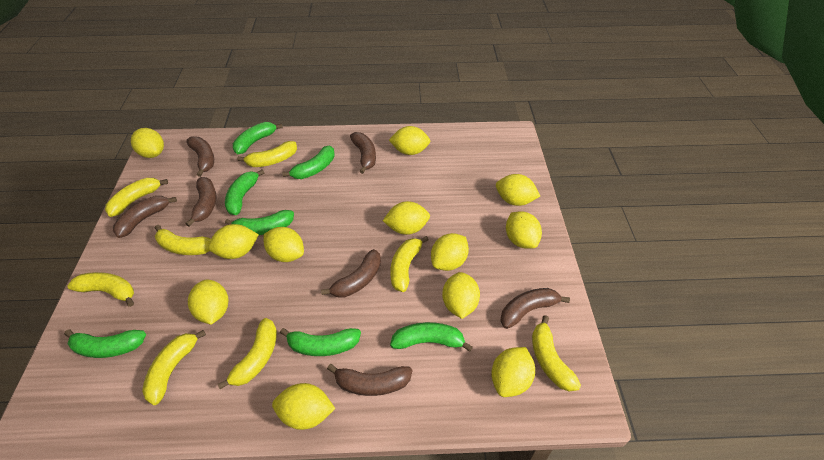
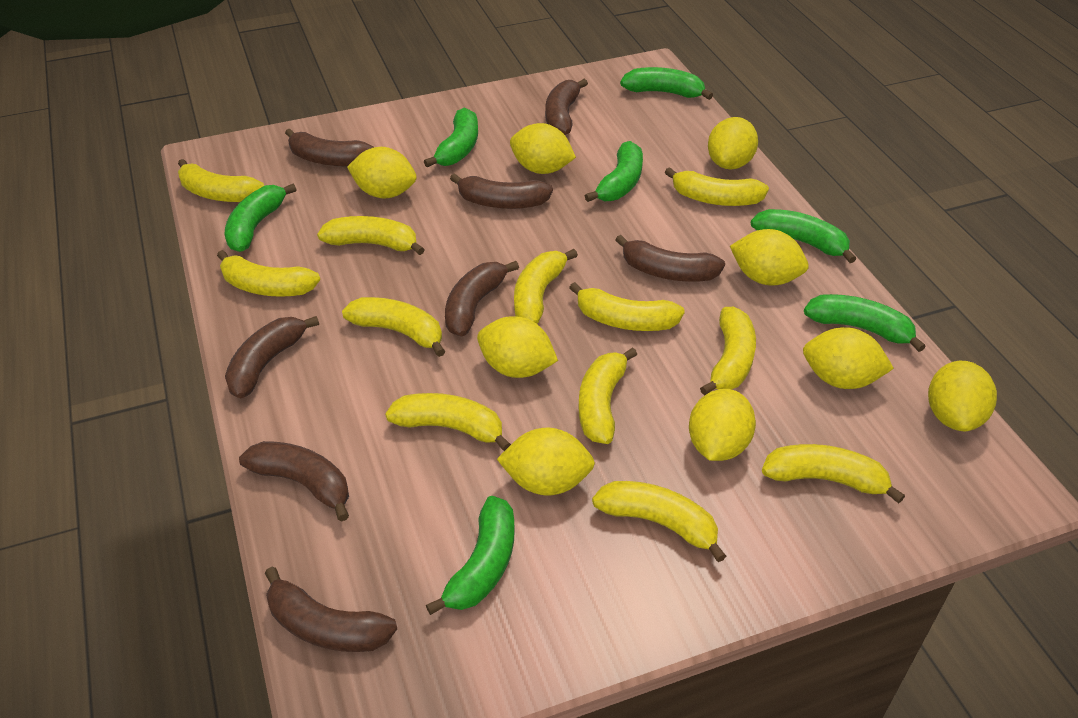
brown banana: [113,196,177,238] [185,177,216,227] [186,136,214,177] [321,249,381,298] [327,364,412,396] [350,132,376,174] [500,288,570,329] = 7 -> [225,316,319,398] [239,441,349,522] [265,566,397,652] [285,129,374,166] [445,261,519,336] [450,173,553,209] [545,79,588,135] [615,235,725,282] = 8
yellow banana: [67,272,134,307] [105,178,168,217] [142,330,206,405] [155,225,211,255] [218,318,277,389] [237,141,297,167] [390,236,429,292] [532,315,581,391] = 8 -> [178,159,264,202] [217,250,320,297] [317,216,425,255] [342,297,445,357] [385,393,511,451] [514,249,578,324] [569,282,685,331] [579,347,637,444] [592,481,726,562] [665,167,769,206] [700,307,756,395] [762,444,905,504] = 12
yellow lemon: [131,128,164,158] [188,279,228,325] [208,224,259,259] [264,227,304,262] [272,383,335,430] [383,201,430,235] [389,126,430,155] [431,233,469,271] [442,272,480,319] [491,347,535,397] [496,174,540,206] [506,211,542,249] = 12 -> [347,147,417,198] [477,316,558,378] [497,428,595,496] [510,123,576,174] [689,389,756,461] [708,117,758,169] [730,229,808,286] [803,327,894,389] [928,361,997,431] = 9

